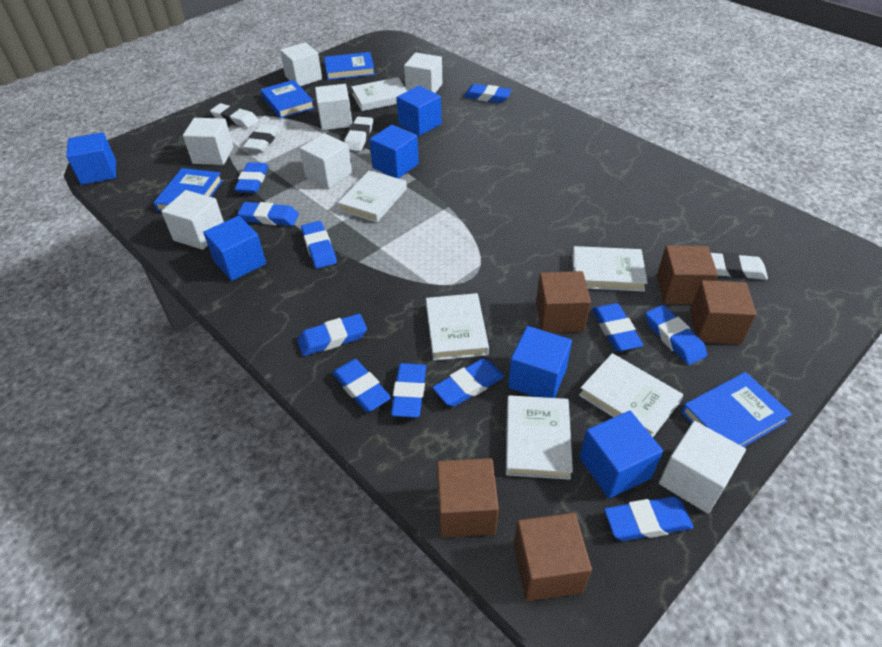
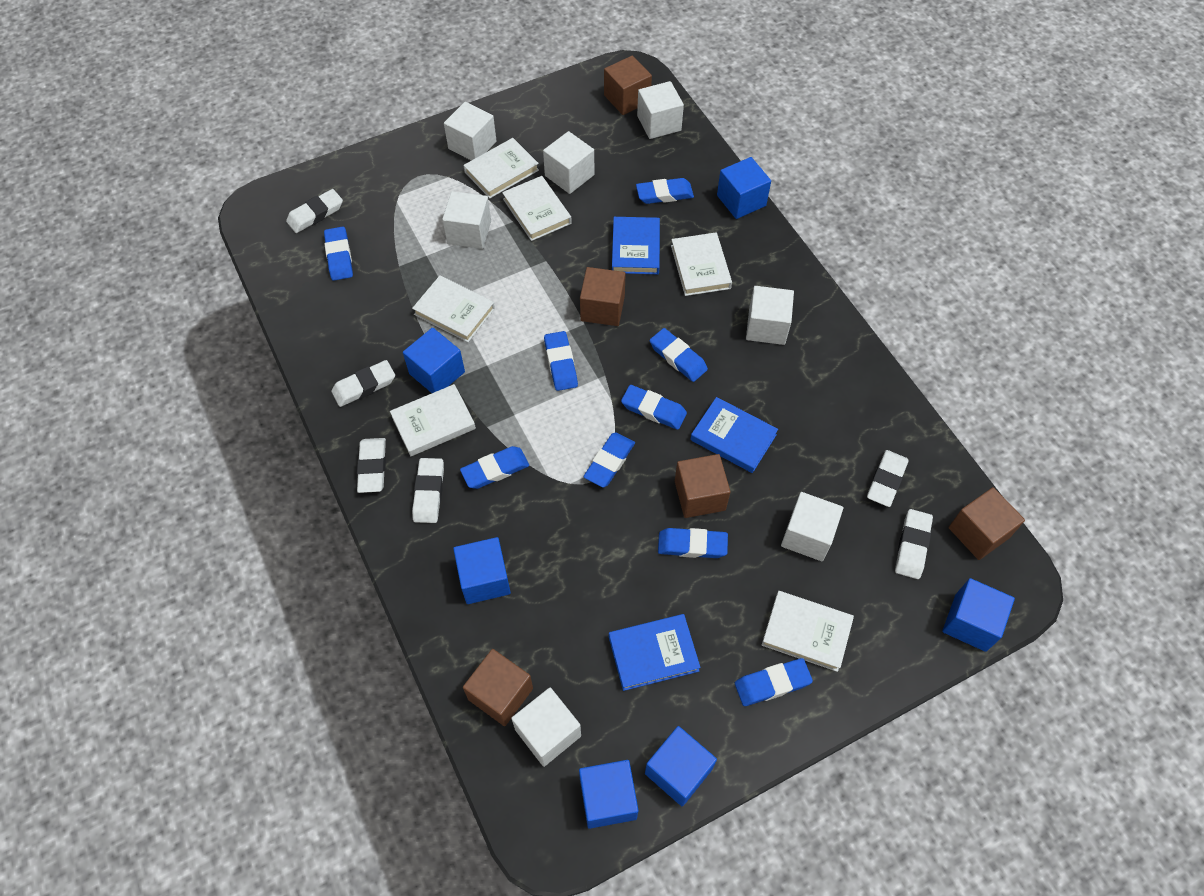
blue book: [153,168,223,211] [261,80,314,119] [324,52,375,80] [682,372,792,447] = 4 -> [609,614,701,691] [612,217,660,274] [690,397,778,473] = 3
blue eraser: [234,162,269,193] [237,202,299,226] [297,314,367,356] [301,221,337,269] [332,359,391,412] [391,363,426,418] [432,358,504,407] [464,84,512,103] [592,303,643,351] [604,496,694,541] [645,305,707,365] = 11 -> [324,227,353,281] [460,446,529,489] [544,331,578,391] [583,432,635,488] [621,385,687,430] [636,178,694,204] [650,328,708,382] [658,528,728,558] [735,658,813,706] = 9
white eraser: [210,103,259,128] [243,124,280,152] [344,117,373,151] [711,252,768,280] = 4 -> [286,189,343,233] [331,360,395,407] [357,438,386,493] [412,458,444,523] [867,450,908,507] [895,509,933,579] = 6

